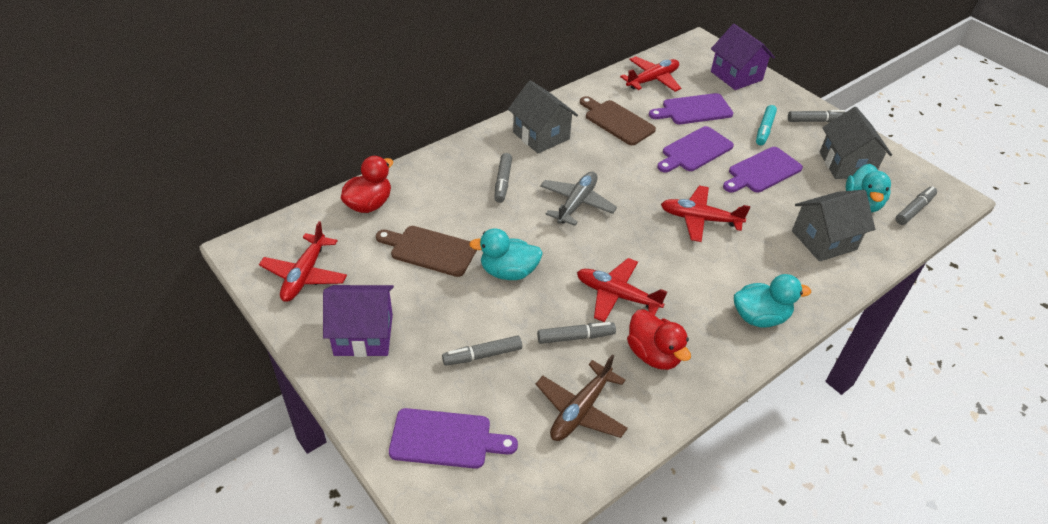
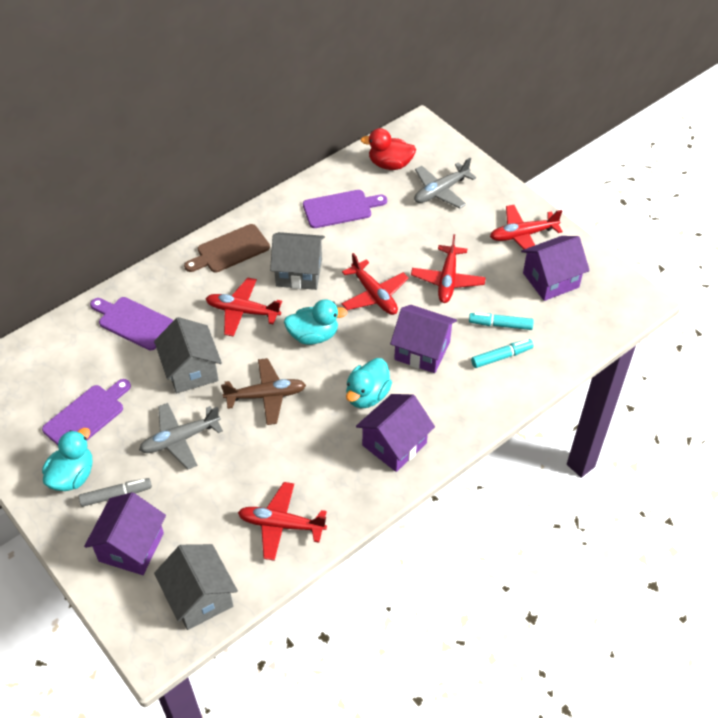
brown cutting board: [376,226,477,277] [580,96,656,145] = 2 -> [184,224,270,273] = 1
grey marker: [442,336,522,366] [494,153,512,203] [537,322,616,344] [788,110,845,122] [896,186,937,225] = 5 -> [79,478,152,507] = 1
grey plane: [540,172,617,226] = 1 -> [139,403,223,469] [414,158,476,208] = 2
purple cutting board: [389,408,518,469] [649,93,733,124] [657,126,734,173] [723,147,803,193] = 4 -> [42,379,131,445] [90,297,174,350] [303,190,387,228] = 3
purple house: [323,285,394,357] [711,24,775,90] = 2 -> [84,492,166,575] [356,394,435,472] [390,305,457,373] [521,236,590,301] = 4
red duck: [341,156,393,213] [627,310,691,370] = 2 -> [360,128,416,170] = 1
red plane: [259,221,347,302] [577,258,667,322] [620,56,681,92] [661,186,750,242] = 4 -> [206,278,282,337] [238,482,327,561] [341,253,409,315] [411,234,486,303] [490,205,563,249] = 5
turquoise marker: [756,105,777,145] = 1 -> [469,313,534,330] [471,339,533,368] = 2

